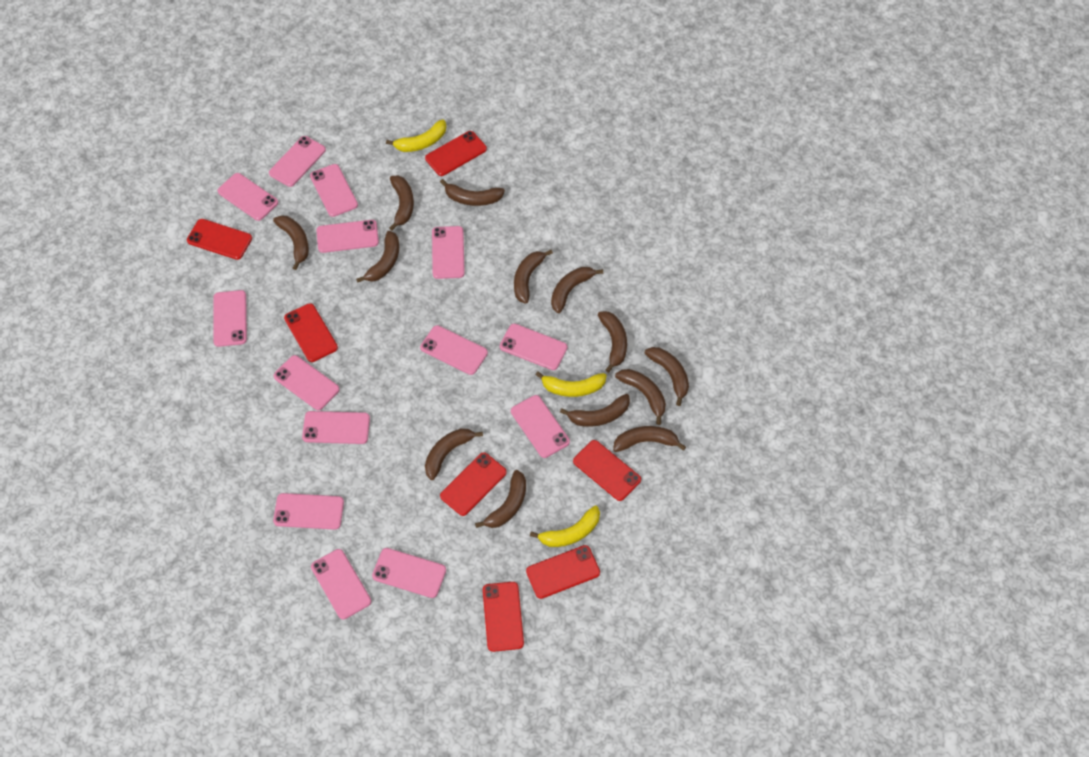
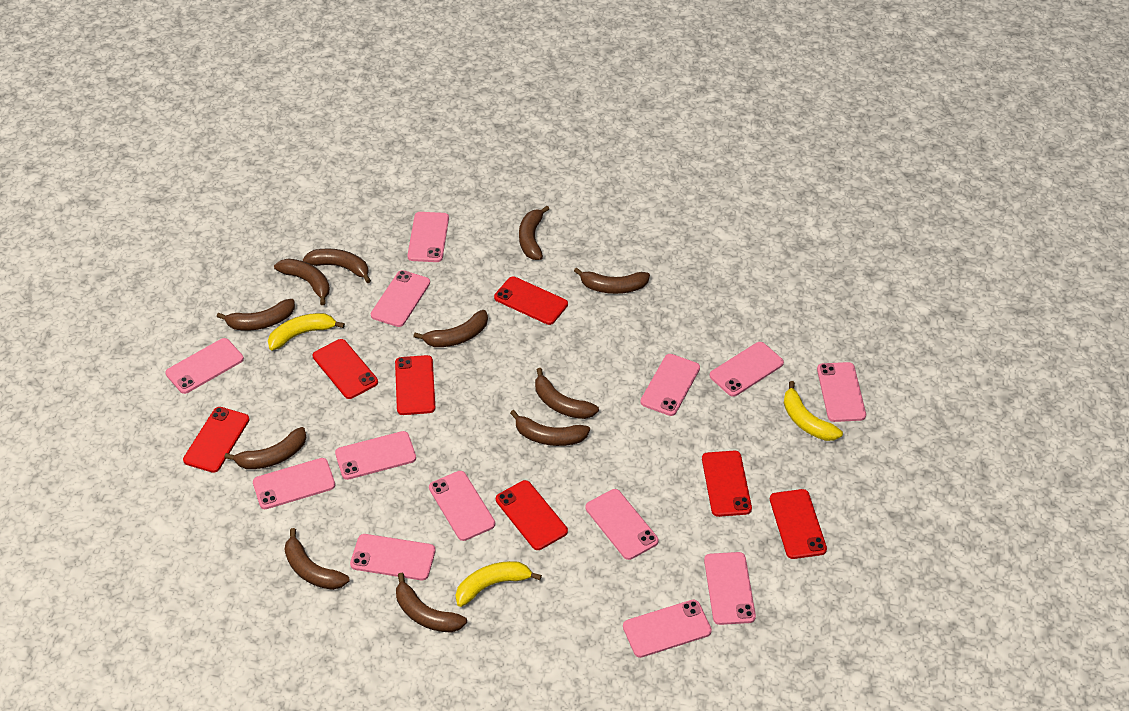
brown banana: [273,215,309,270] [356,231,399,283] [389,175,414,231] [425,428,483,480] [440,179,505,206] [475,470,526,528] [514,250,553,304] [551,267,603,313] [560,394,630,427] [598,311,627,373] [613,426,686,452] [615,369,666,425] [644,347,689,406] = 13 -> [217,299,295,330] [224,427,306,469] [274,259,330,305] [284,528,350,590] [303,248,371,284] [396,573,467,633] [414,310,488,347] [510,410,590,446] [519,206,549,260] [535,368,599,419] [574,267,650,294] = 11
pink phone: [213,290,247,347] [217,173,278,221] [269,136,326,187] [273,493,344,530] [274,355,340,410] [302,411,370,444] [310,164,358,217] [311,549,371,619] [316,220,379,253] [372,548,446,598] [420,325,488,375] [432,226,465,279] [500,324,567,370] [511,395,570,458] = 14 -> [165,338,244,394] [253,458,335,509] [335,431,416,480] [350,534,435,580] [371,270,430,327] [407,212,449,262] [429,471,495,541] [586,489,659,560] [623,599,712,658] [640,354,700,416] [704,552,756,625] [710,342,784,397] [817,362,866,422] = 13

